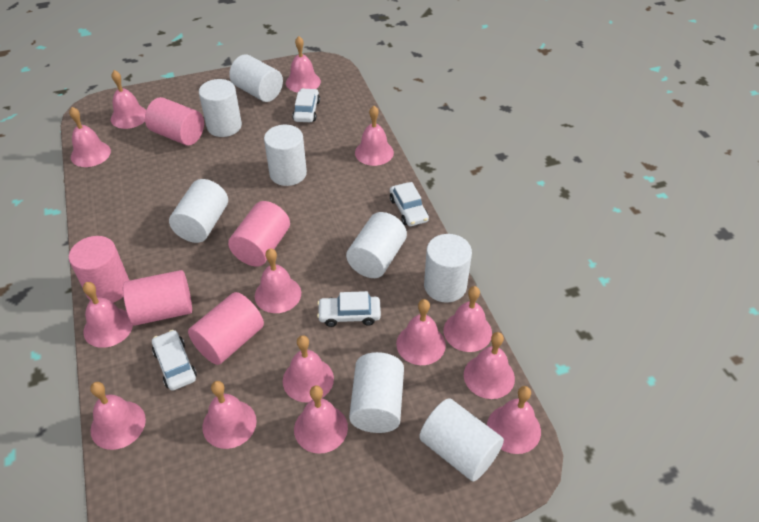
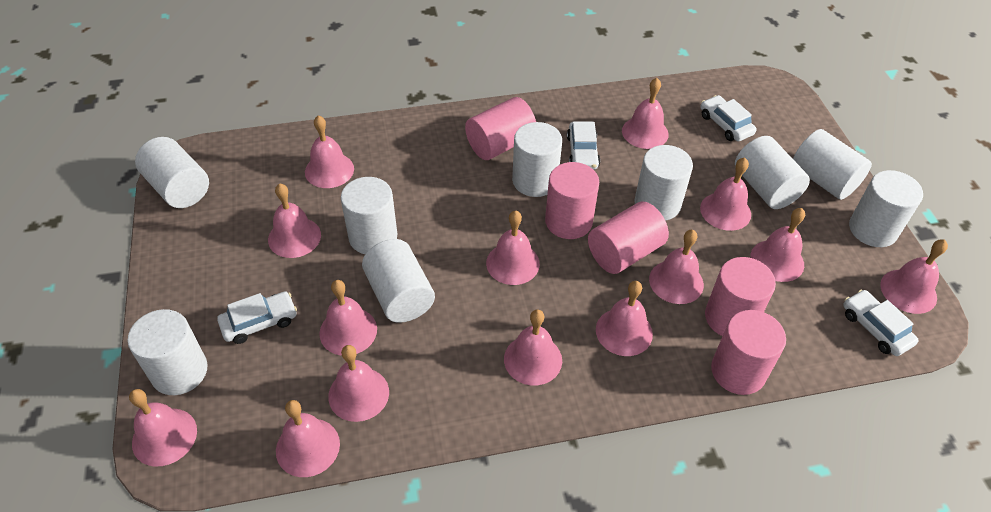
white cylinder: [169,179,228,243] [199,79,242,137] [229,54,283,102] [264,125,307,186] [346,212,407,278] [349,352,404,433] [419,398,504,482] [424,234,472,303] = 8 -> [127,309,207,395] [135,137,209,208] [341,177,397,254] [362,239,435,323] [512,122,562,197] [634,145,693,221] [735,136,810,209] [793,129,872,200] [849,170,923,247] = 9

